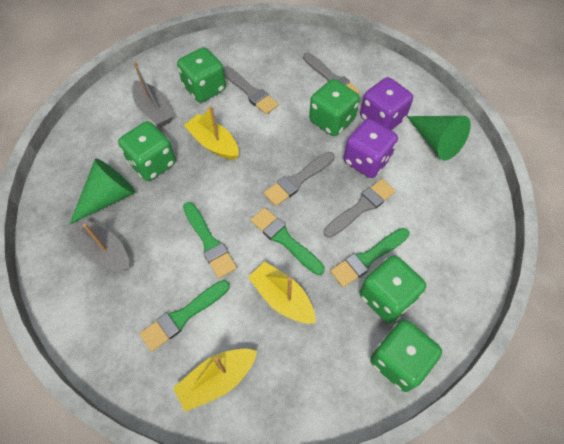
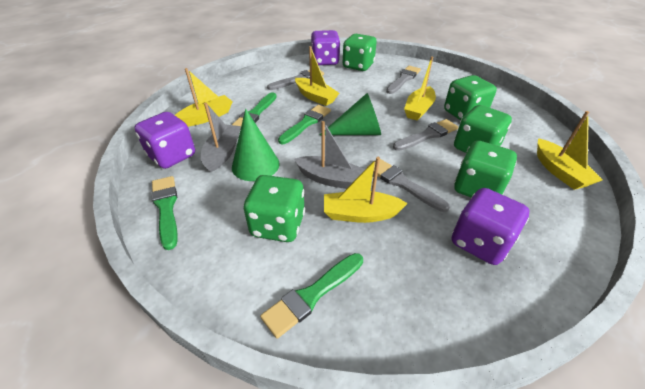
purple dice: [343,119,398,178] [360,77,413,130] = 2 -> [135,112,195,169] [311,30,340,65] [452,188,529,265] = 3
yellow boat: [173,349,257,412] [184,106,239,160] [248,261,316,324] = 3 -> [175,68,233,127] [295,46,339,106] [324,157,408,223] [404,56,436,121] [537,111,603,190] = 5

